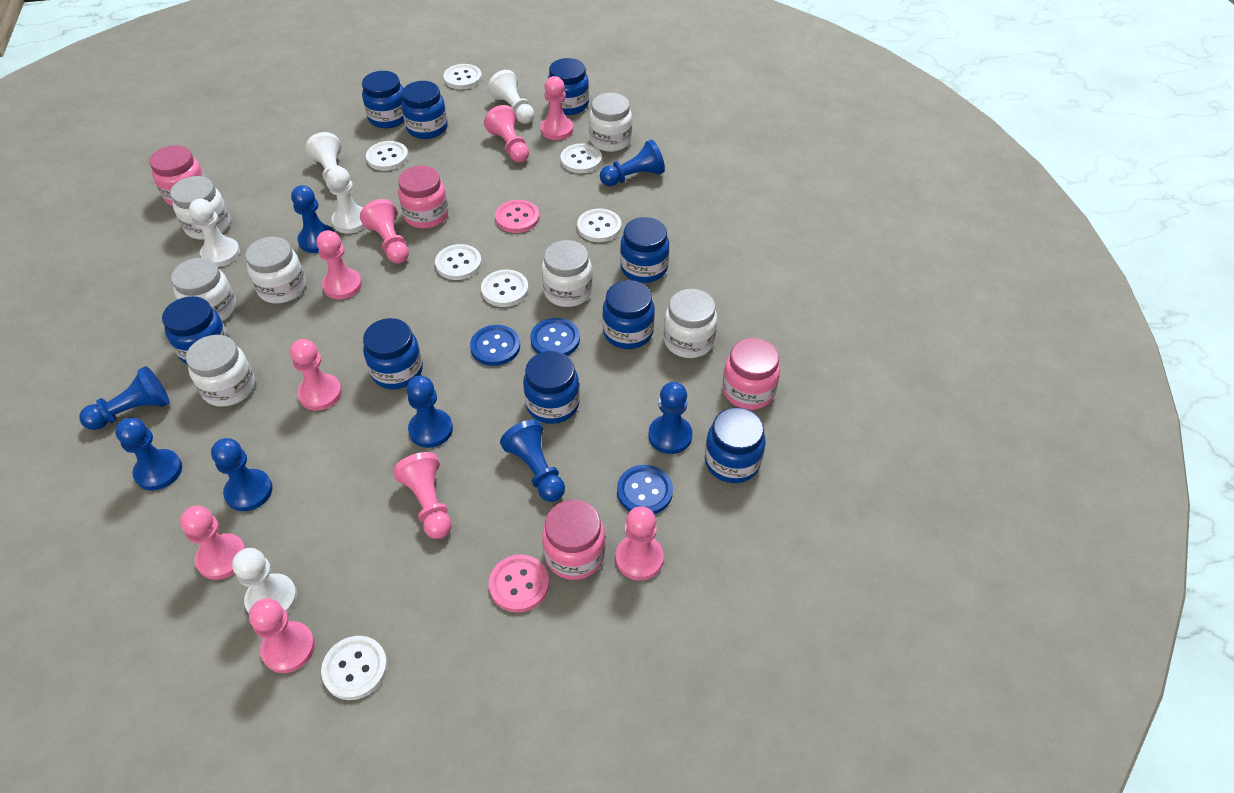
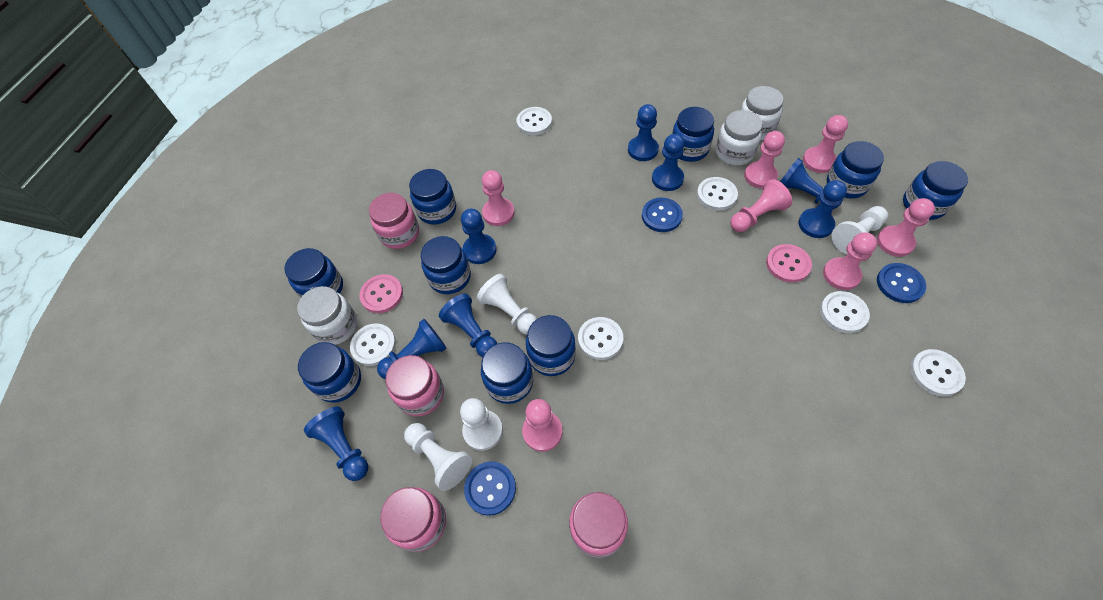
pink pawn: [180,506,246,580] [249,598,315,673] [290,339,342,410] [316,230,362,299] [360,199,409,264] [393,452,452,539] [484,105,529,163] [540,76,573,140] [615,506,664,580] = 9 -> [482,170,515,226] [522,399,563,452] [730,179,792,232] [744,131,785,189] [803,115,848,173] [823,233,877,290] [877,198,935,257] = 7
white button: [321,636,388,700] [366,141,408,171] [435,244,482,280] [443,64,482,89] [481,269,529,307] [561,143,602,173] [577,209,621,242] = 7 -> [350,324,396,366] [517,107,552,135] [578,317,623,360] [697,177,738,210] [820,291,870,333] [910,349,966,396] = 6
white jar: [170,176,230,240] [171,258,236,322] [186,335,255,407] [245,237,306,303] [542,240,593,307] [589,93,632,152] [664,289,717,358] = 7 -> [297,286,357,345] [716,110,763,166] [740,86,784,141] = 3
white pawn: [189,199,240,267] [232,548,297,614] [305,132,341,188] [327,166,365,233] [487,70,534,124] = 5 -> [404,423,472,491] [460,398,503,451] [477,274,537,334] [832,206,888,254] = 4

